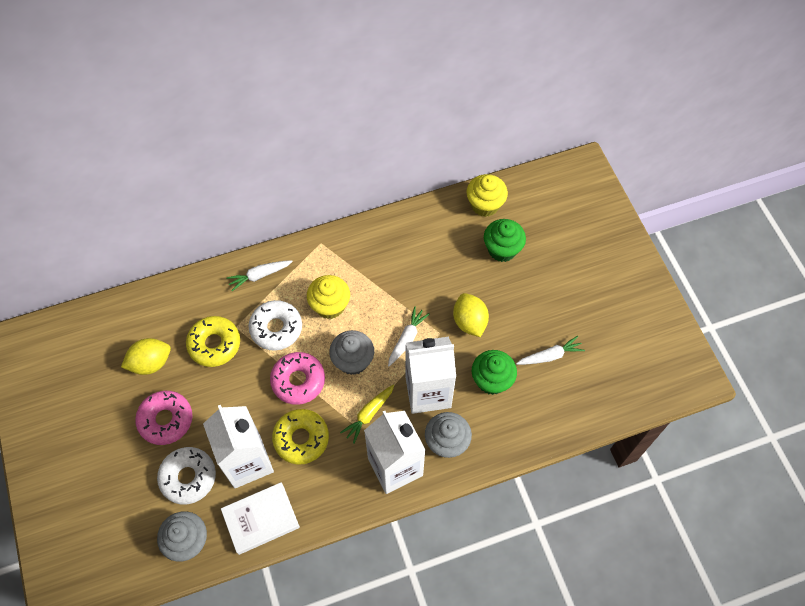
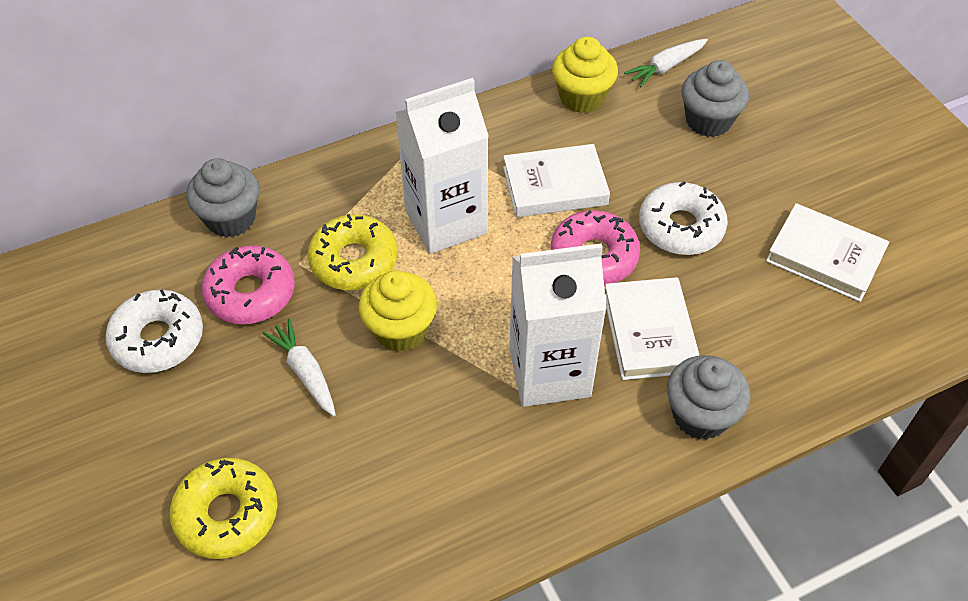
green cupcake: [472,350,517,395] [484,219,526,262] = 2 -> none = 0
white book: [221,482,300,555] = 1 -> [503,144,610,217] [605,277,700,380] [766,203,889,302] = 3
white carrot: [226,260,293,291] [388,306,430,366] [516,336,585,365] = 3 -> [262,319,336,416] [624,39,708,87] = 2
white carton: [203,405,274,488] [364,411,425,494] [405,337,456,414] = 3 -> [396,78,489,254] [509,243,606,407] = 2
yellow carrot: [340,385,394,444] = 1 -> none = 0
yellow lemon: [121,338,171,375] [453,293,489,337] = 2 -> none = 0

